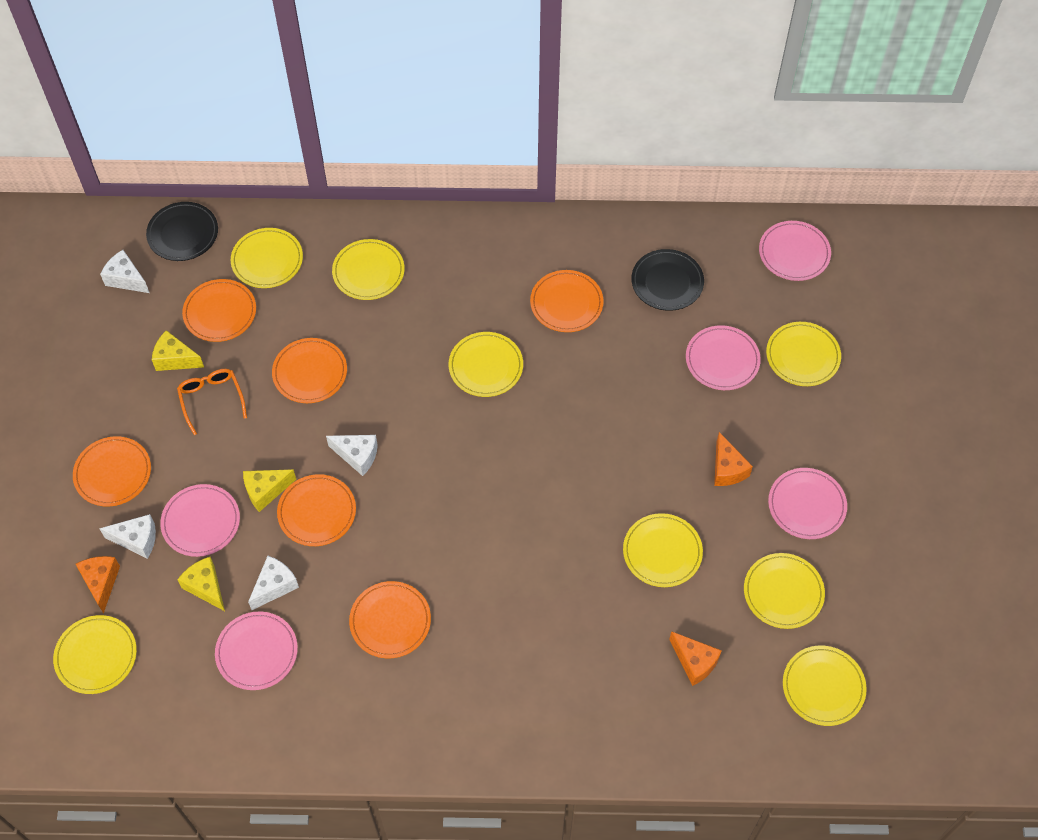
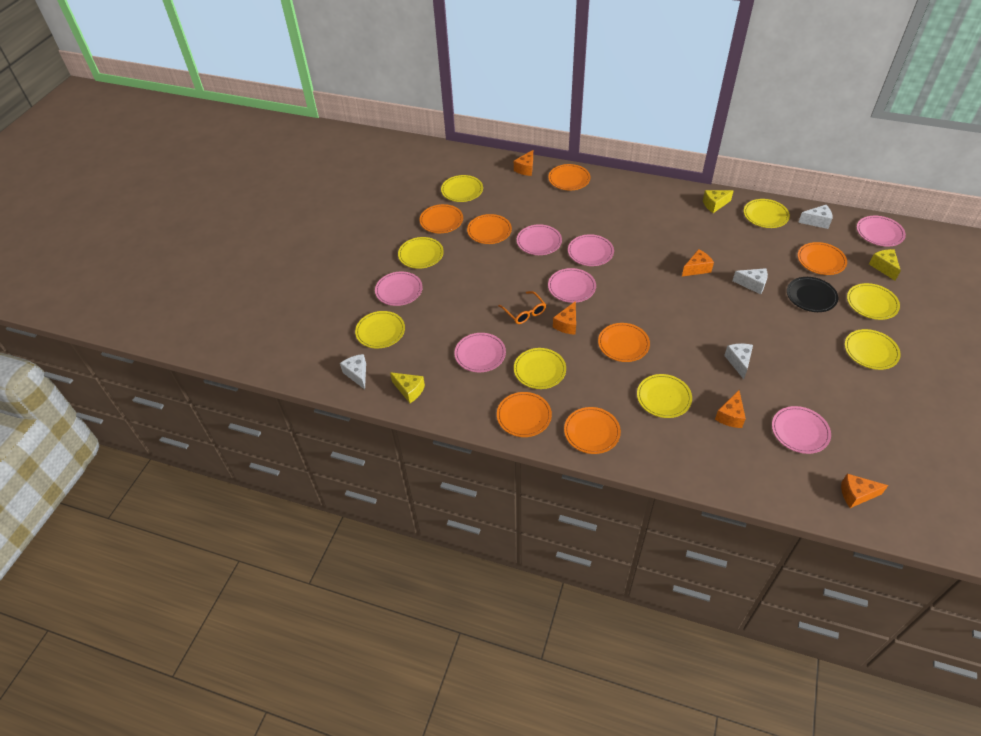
black plate: [146,202,218,261] [631,249,704,311] = 2 -> [787,277,838,312] = 1
orange cheese: [76,556,120,613] [669,631,722,686] [714,432,753,486] = 3 -> [514,150,533,176] [553,301,576,335] [682,249,714,276] [715,390,746,428] [841,474,888,508] = 5
orange plate: [73,436,151,507] [182,279,256,342] [272,338,347,403] [277,474,356,546] [349,581,431,658] [530,270,604,332] = 6 -> [420,204,463,233] [467,214,512,244] [497,392,552,437] [548,164,591,190] [564,407,621,454] [598,323,650,362] [798,242,847,275] = 7
pink plate: [160,484,240,557] [215,611,298,690] [686,325,761,390] [759,221,831,281] [768,468,847,539] = 5 -> [375,272,423,306] [454,333,506,372] [517,224,562,255] [548,268,596,303] [568,234,614,266] [772,406,831,454] [857,216,906,247] = 7

